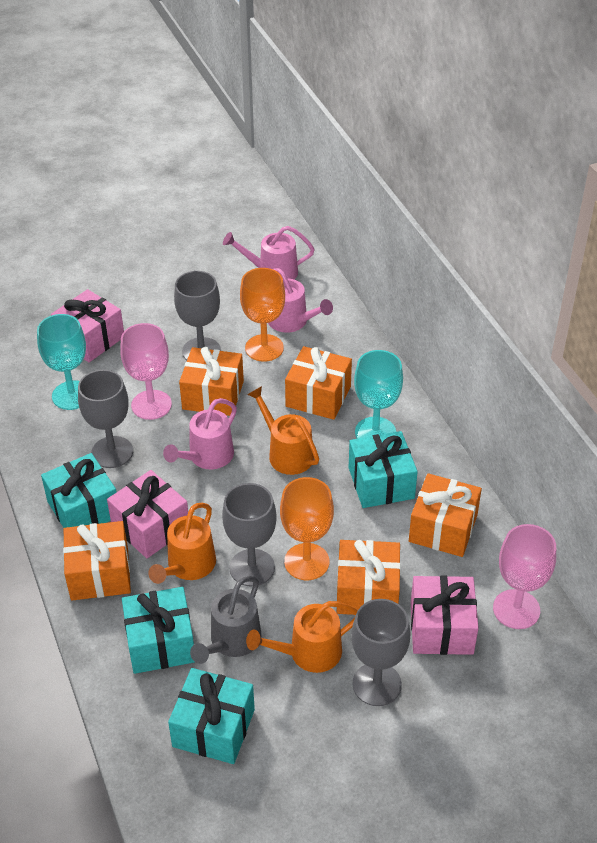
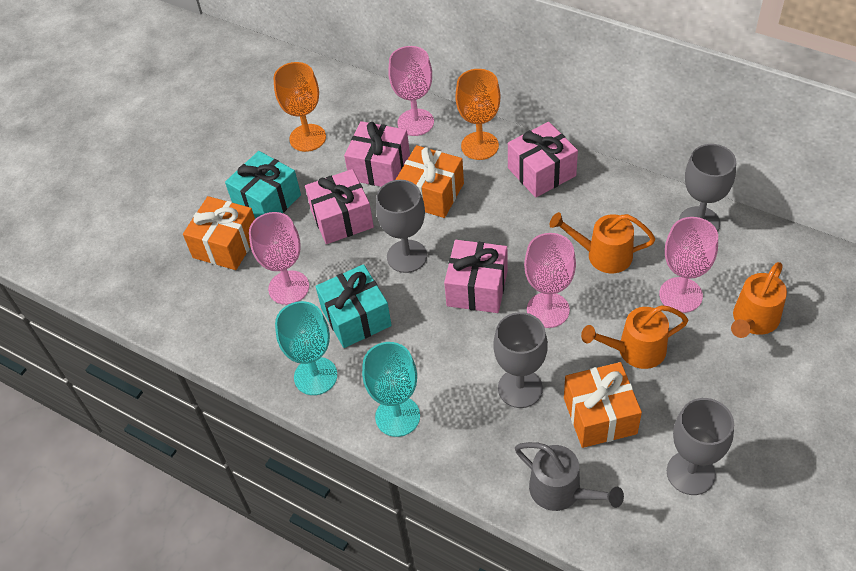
orange gift: [63,521,131,601] [179,347,244,416] [285,346,352,420] [337,540,401,615] [409,473,482,557] = 5 -> [183,196,255,270] [396,145,464,218] [564,362,642,448] = 3
pink gift: [51,289,124,362] [107,470,188,558] [411,575,479,655] = 3 -> [305,169,374,244] [344,121,410,187] [444,240,508,313] [508,122,578,198] = 4
pink goblet: [120,323,172,420] [493,524,556,629] = 2 -> [249,212,309,305] [388,46,434,136] [524,233,576,328] [659,217,718,313] = 4
pink watering can: [163,398,237,469] [223,226,315,279] [268,268,333,333] = 3 -> none = 0
turquoise gift: [41,453,116,528] [122,587,194,674] [168,668,255,764] [349,431,418,508] = 4 -> [225,151,301,219] [315,264,392,348] = 2

